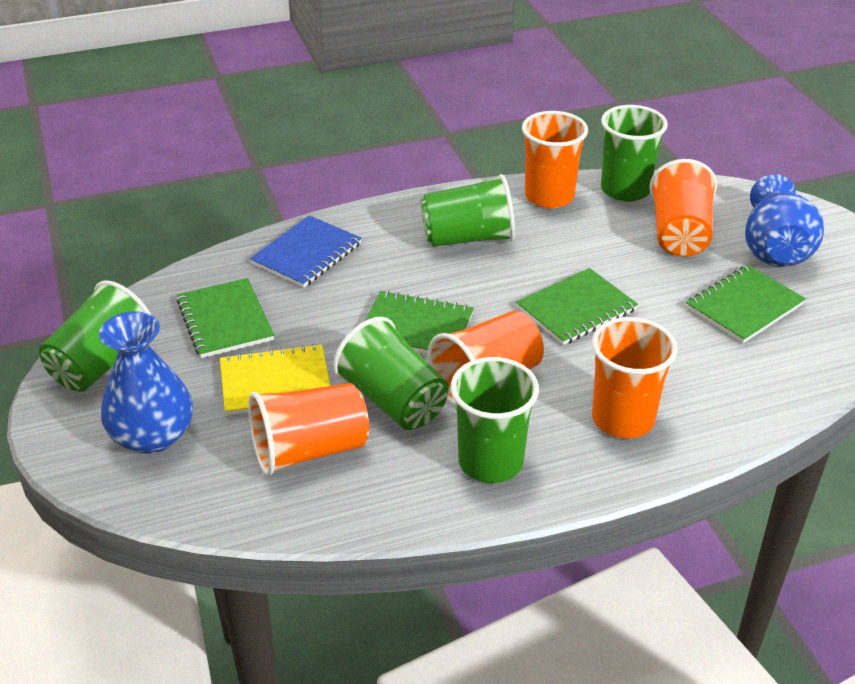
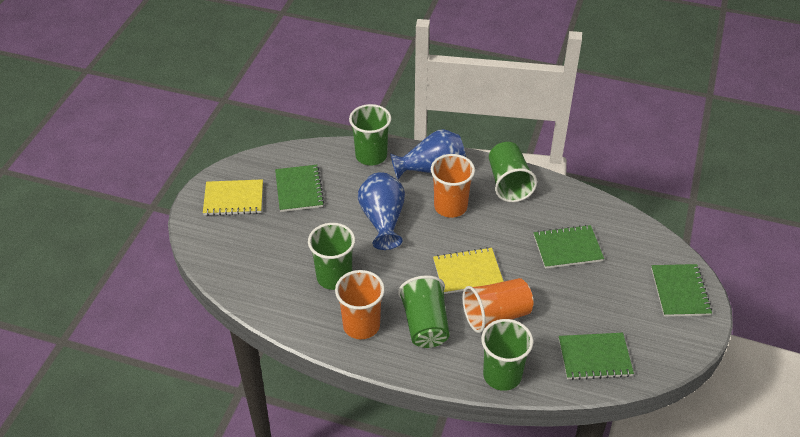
blue notebook: [250,215,362,288] = 1 -> none = 0
orange cup: [248,383,369,476] [428,311,544,406] [522,111,588,208] [592,317,678,439] [650,159,717,256] = 5 -> [335,270,385,339] [431,154,475,218] [462,278,533,333] = 3
yellow notebook: [220,344,330,416] = 1 -> [203,179,263,216] [433,247,504,294] = 2

